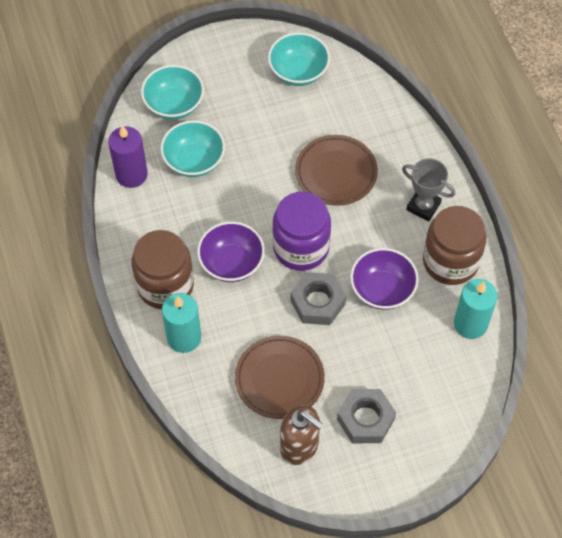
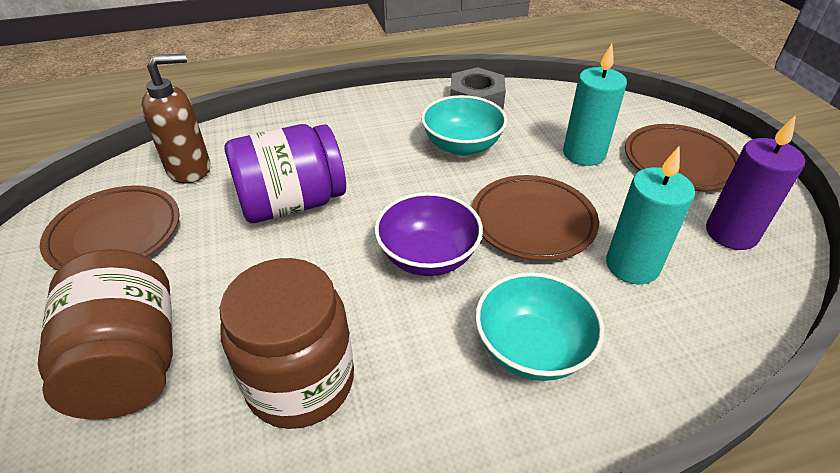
brown plate: [235,335,325,419] [295,135,378,206] = 2 -> [40,185,180,270] [472,175,599,261] [625,124,739,191] = 3
grey nut: [290,272,346,325] [337,389,396,443] = 2 -> [450,67,506,110] = 1
grey trophy: [402,158,455,221] = 1 -> none = 0
purple bowl: [197,222,265,282] [350,248,419,310] = 2 -> [374,192,483,276] = 1
turquoise bowl: [141,65,204,120] [161,120,225,177] [268,33,330,86] = 3 -> [421,95,507,156] [475,272,605,381] = 2

